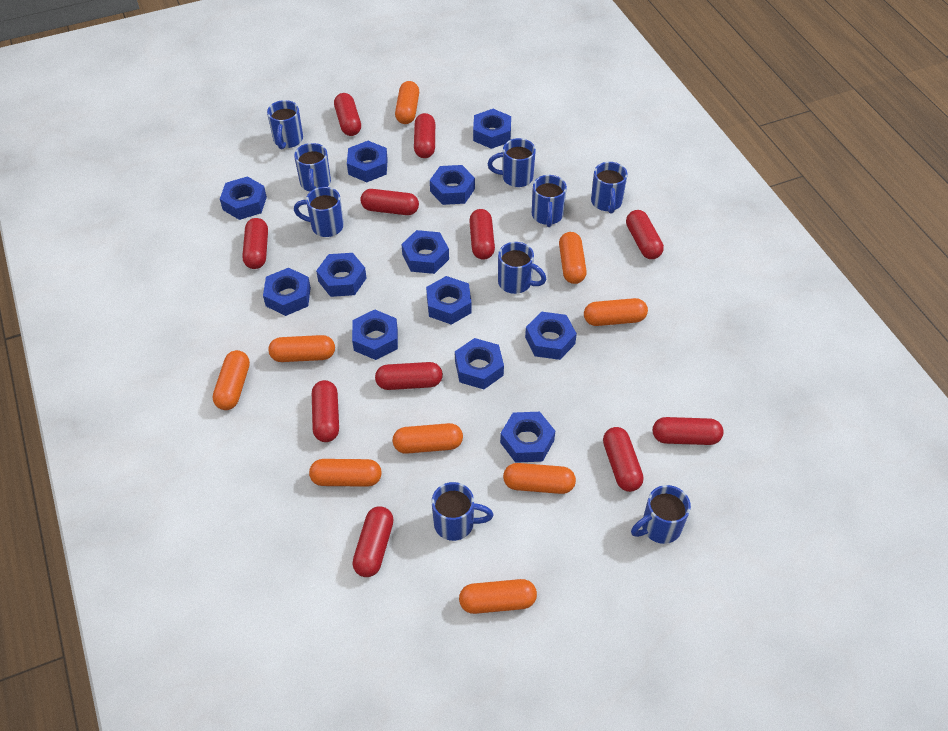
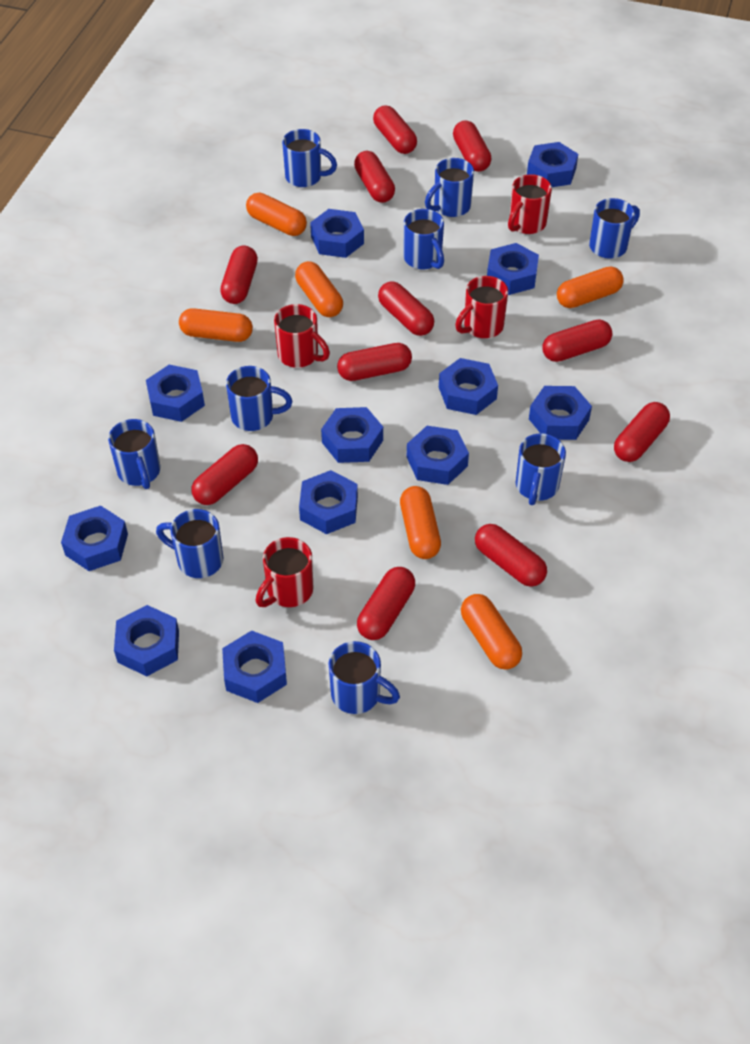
orange capsule: [213,350,250,410] [268,335,335,362] [309,459,382,487] [392,423,463,454] [395,81,419,124] [459,579,537,614] [503,463,576,494] [559,232,587,284] [584,298,648,326] = 9 -> [179,308,253,342] [246,193,307,236] [295,261,343,317] [400,486,441,559] [461,594,522,670] [557,266,624,308] = 6
red mug: none = 0 -> [255,537,314,607] [274,304,330,368] [455,276,508,338] [508,174,552,234] = 4

